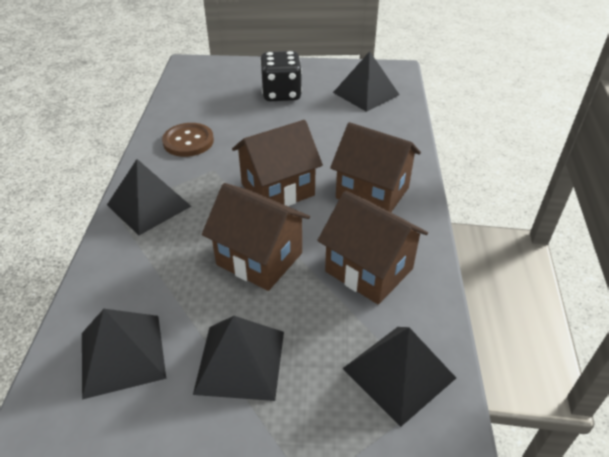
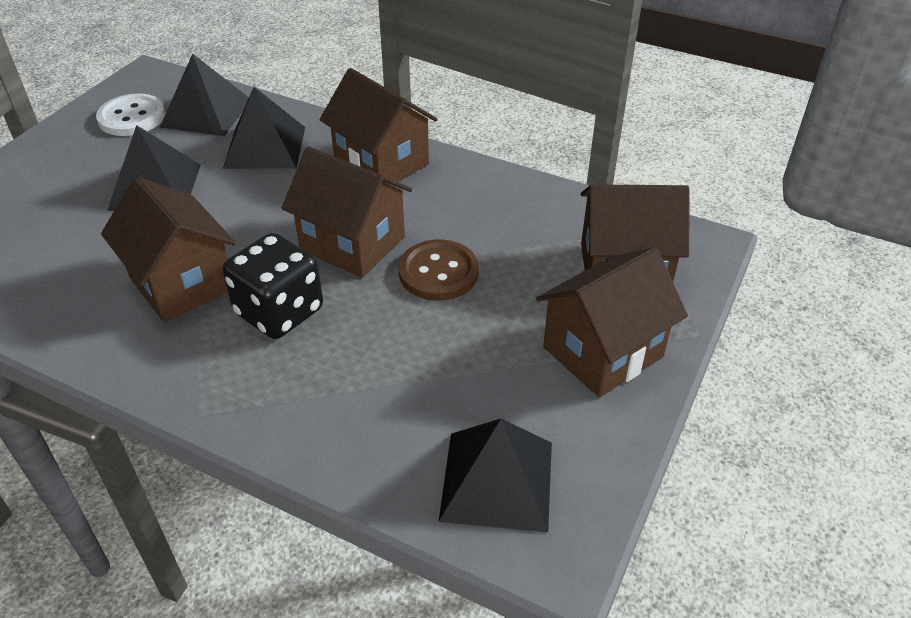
black pyramid: [82,309,166,399] [107,159,191,235] [193,316,284,401] [333,51,399,112] [342,327,456,427] = 5 -> [107,125,201,211] [160,53,249,136] [223,87,305,169] [439,419,552,532] = 4
brown house: [202,183,310,291] [232,120,323,206] [317,191,428,305] [330,122,421,212] = 4 -> [101,177,236,322] [282,147,412,278] [320,68,438,185] [536,247,688,397] [581,184,690,281] = 5
white button: none = 0 -> [96,94,165,136] = 1

